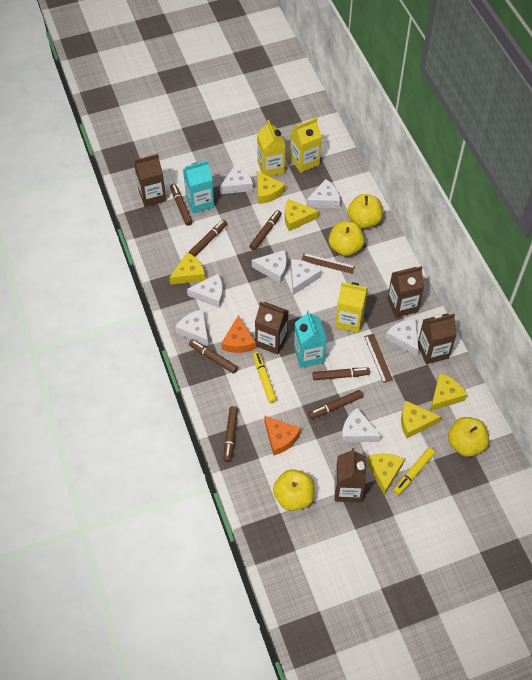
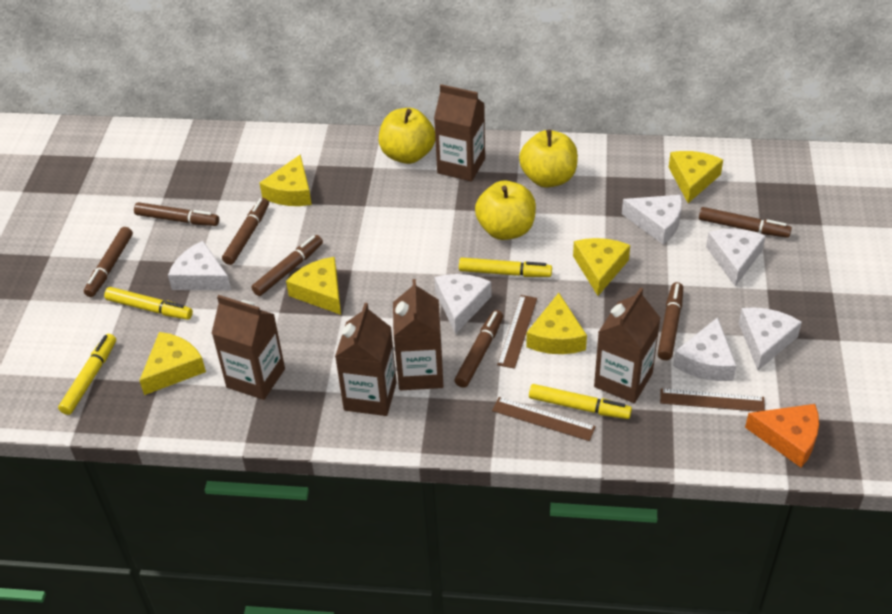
brown ruler: [302,253,355,274] [364,334,393,383] = 2 -> [492,397,596,441] [497,295,537,369] [660,388,765,412] = 3
orange cheese: [221,315,256,353] [264,416,301,456] = 2 -> [745,404,819,467] = 1
turquoise carton: [183,160,214,213] [294,310,327,368] = 2 -> none = 0
white cheese: [175,309,208,346] [187,274,223,308] [220,164,253,194] [252,250,287,283] [291,259,321,295] [306,179,340,208] [341,408,381,442] [385,319,419,356] = 8 -> [168,241,231,291] [434,274,491,334] [622,195,682,244] [673,317,736,381] [706,229,765,286] [739,307,802,370] = 6
yellow apple: [273,469,315,511] [328,221,365,256] [348,194,383,228] [448,417,489,457] = 4 -> [379,108,435,164] [475,181,536,240] [519,130,578,188] = 3
yellow carton: [257,120,285,177] [290,118,322,173] [335,282,368,333] = 3 -> none = 0
yellow marker: [253,352,277,403] [393,447,435,495] = 2 -> [58,334,116,415] [104,287,193,320] [459,257,552,277] [529,384,632,419] = 4

